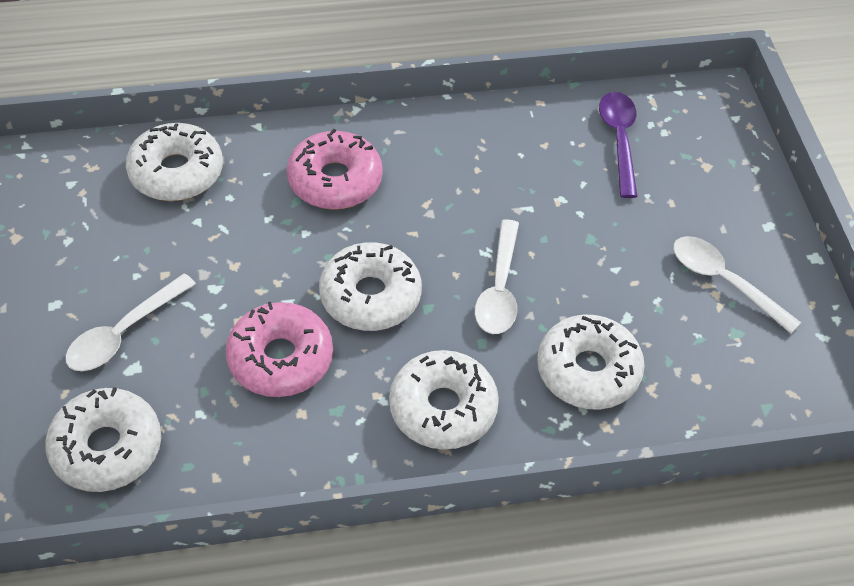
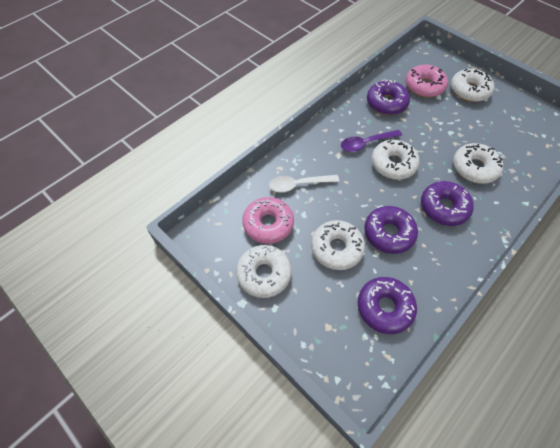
purple donut: none = 0 -> [358,277,417,334] [364,206,418,254] [367,80,410,115] [421,181,474,226] = 4
white spoon: [65,273,196,371] [475,219,519,334] [673,236,801,333] = 3 -> [269,175,339,192] = 1

